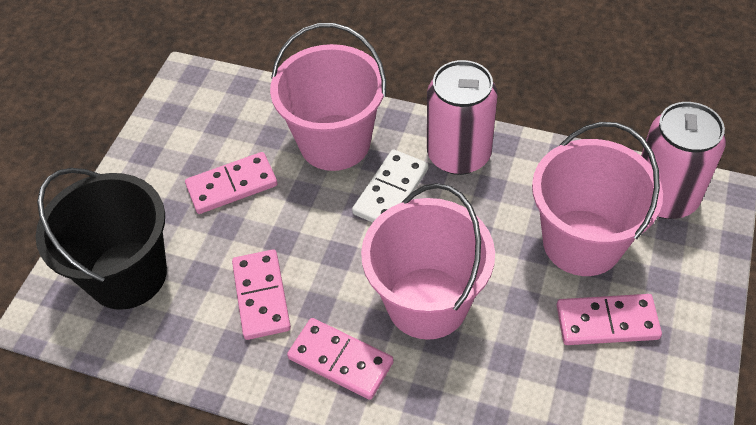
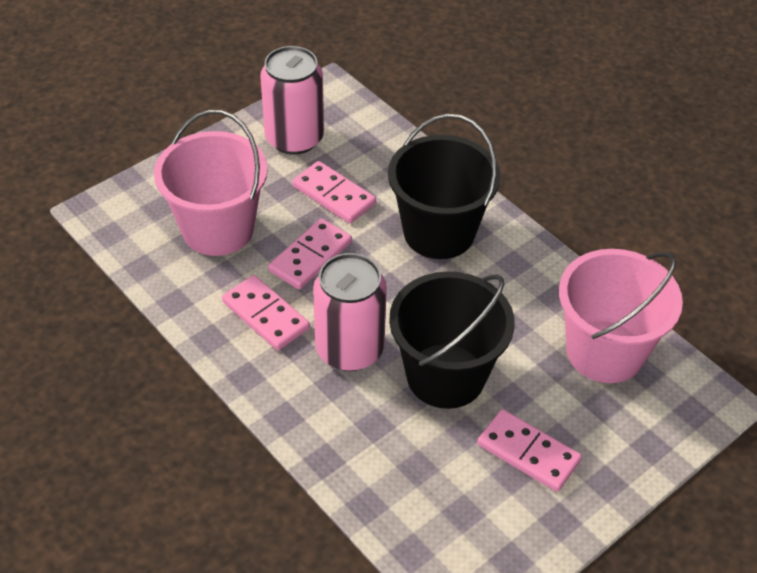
black bucket: [36,168,167,310] = 1 -> [388,114,501,259] [389,271,515,409] = 2
pink bucket: [270,23,386,171] [361,183,495,340] [532,122,663,276] = 3 -> [154,110,268,256] [559,249,683,383] = 2
white domino: [352,149,428,223] = 1 -> none = 0

